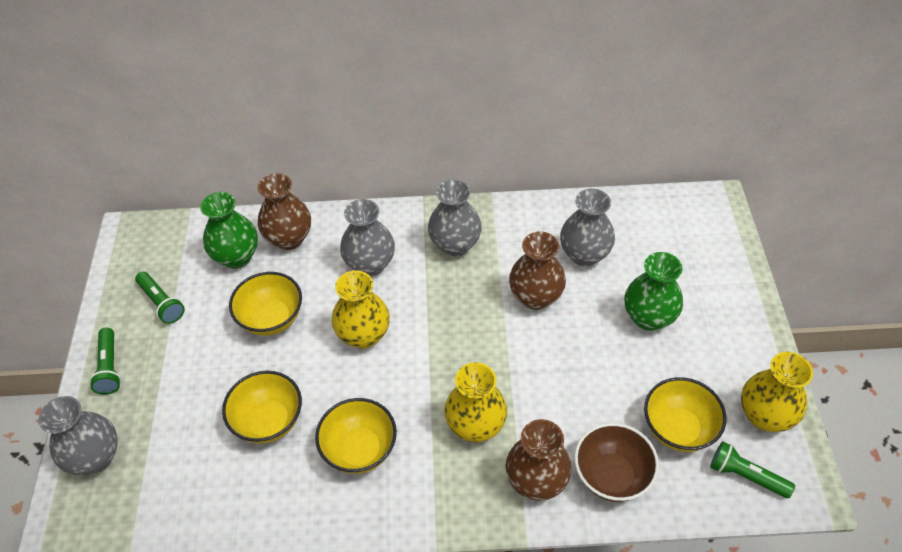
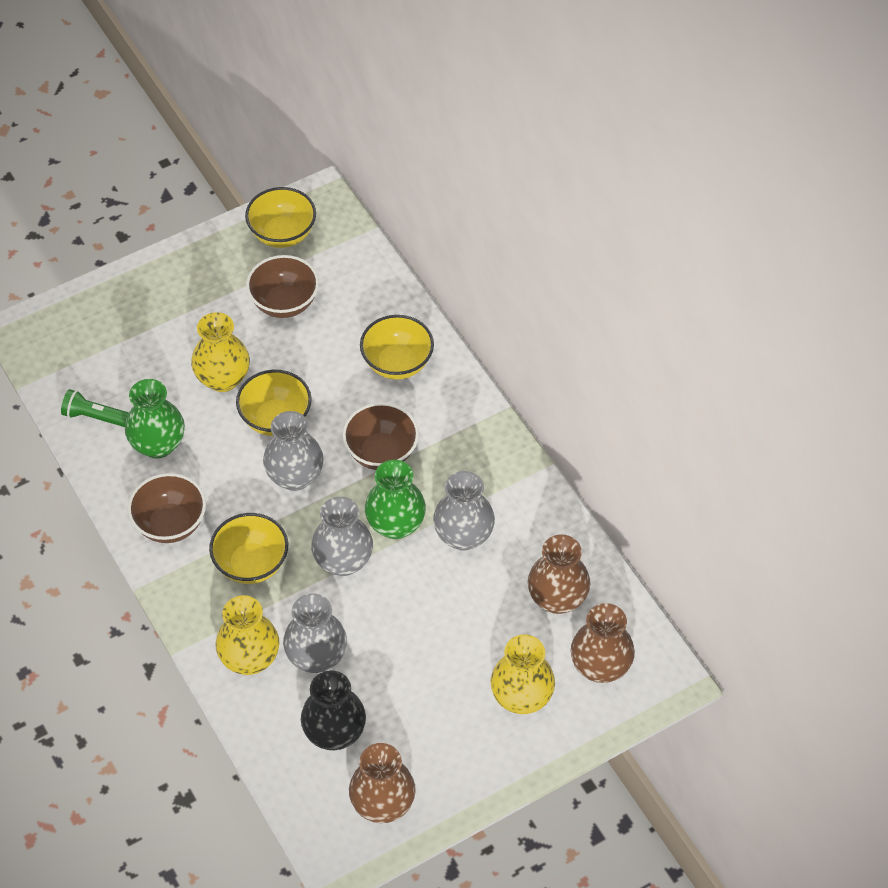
black vase: none = 0 -> [301,670,366,750] = 1
brown bowl: [574,423,659,502] = 1 -> [128,473,206,543] [246,255,319,318] [343,403,419,470] = 3
green flashlight: [89,327,121,395] [135,272,185,324] [710,441,795,498] = 3 -> [61,389,129,427] = 1

